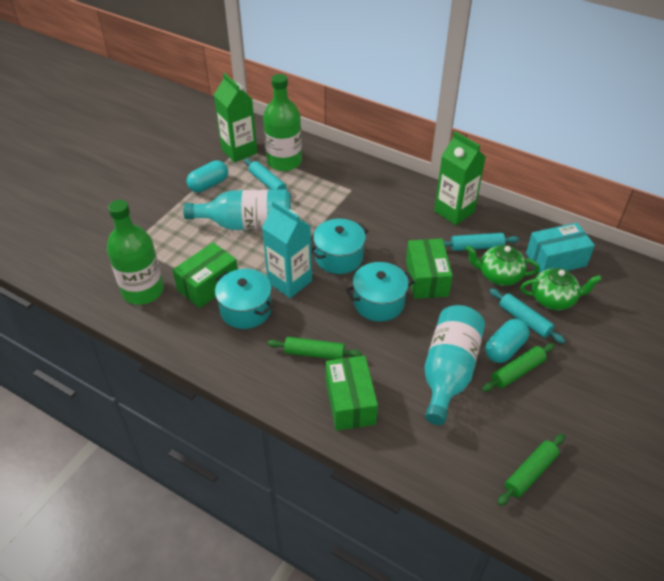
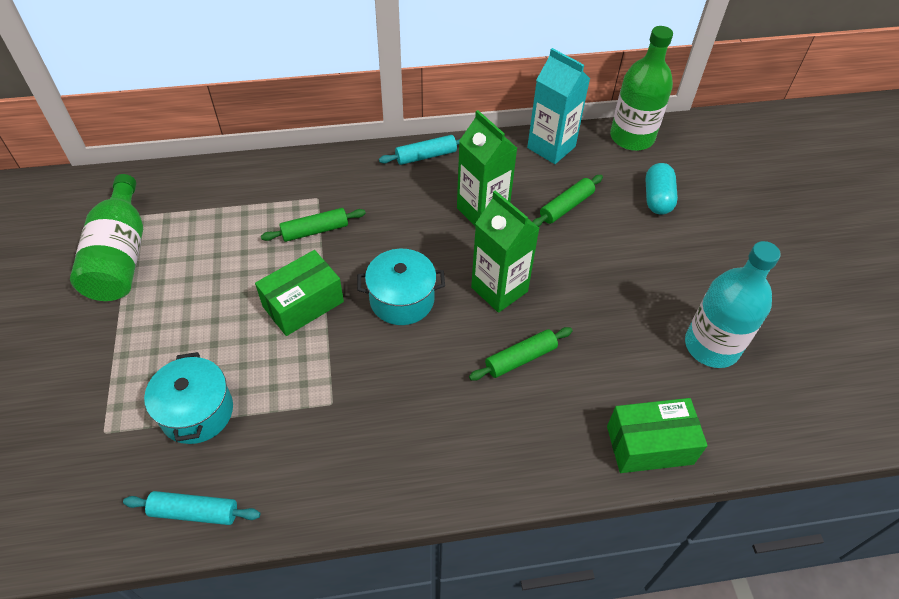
green box: [172,242,238,308] [326,355,378,431] [406,239,453,299] = 3 -> [255,250,344,336] [607,398,708,473] = 2
green teapot: [465,245,540,286] [520,268,602,310] = 2 -> none = 0
turquoise bottle: [183,189,291,230] [424,305,485,425] = 2 -> [685,241,781,368] = 1
turquoise box: [526,223,595,273] = 1 -> none = 0
turquoise capsule: [186,160,228,192] [485,319,530,363] = 2 -> [646,163,678,215] = 1
turquoise pot: [215,269,273,329] [311,219,369,274] [346,262,415,322] = 3 -> [144,352,233,444] [357,249,445,325] = 2
turquoise rolling pin: [244,159,292,197] [443,233,519,251] [489,288,565,344] = 3 -> [123,491,260,525] [379,135,460,165] = 2

